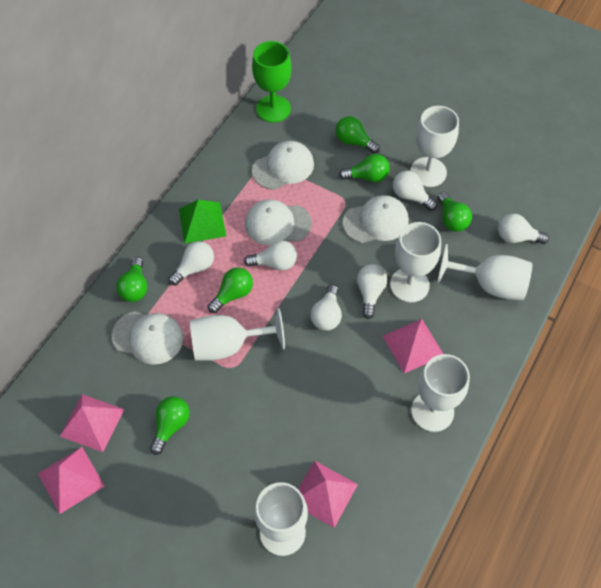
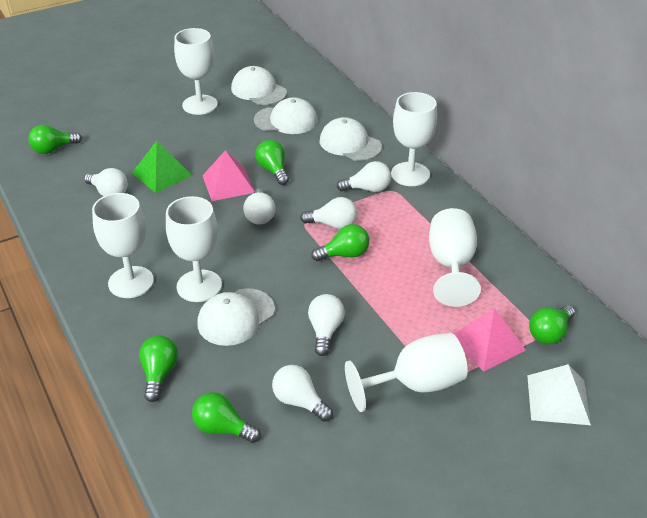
green goblet: [252,41,292,123] = 1 -> none = 0
pink pyramid: [38,447,104,514] [60,394,124,452] [298,461,358,528] [383,319,443,374] = 4 -> [202,150,254,201] [454,308,526,372] = 2
white pyramid: none = 0 -> [527,364,591,425] = 1

